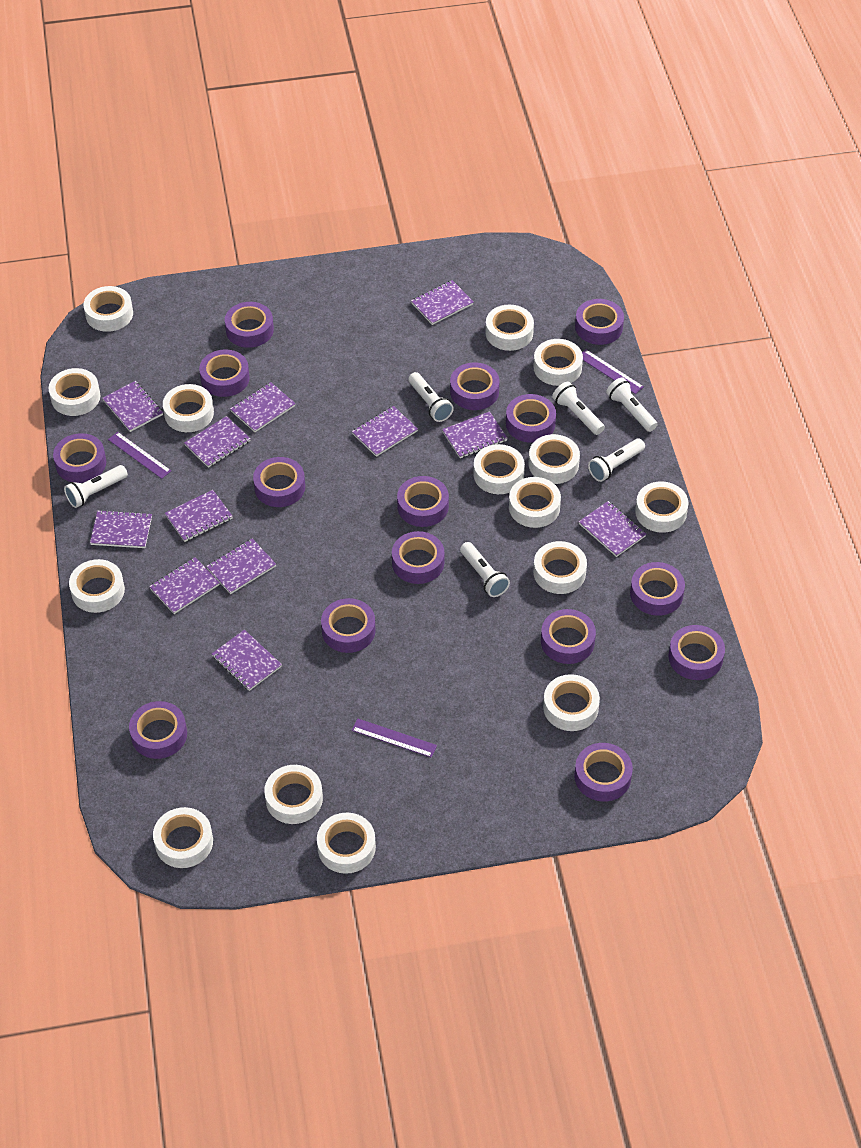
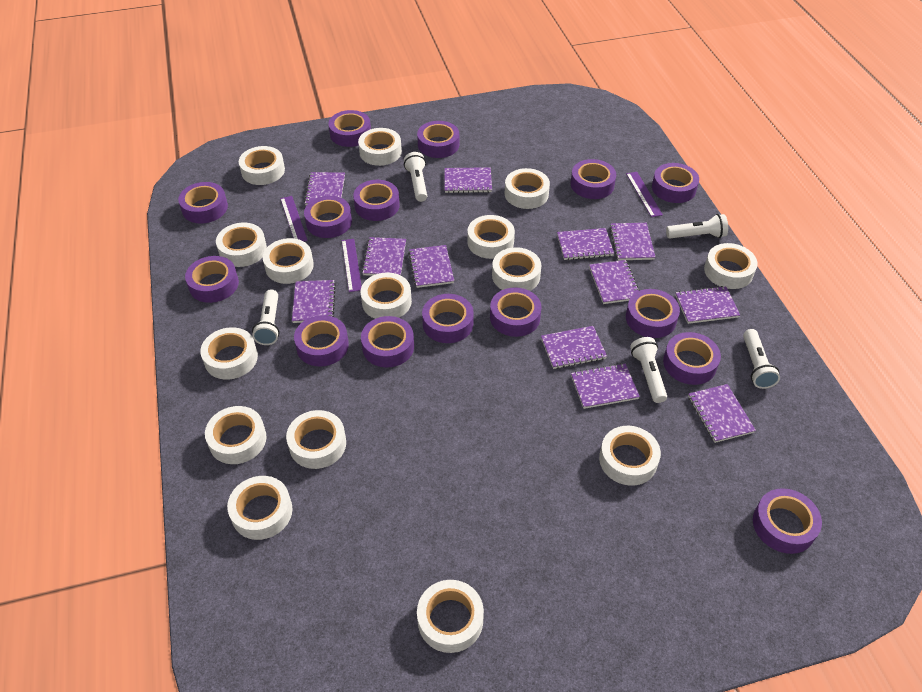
white flashlight: [64,465,128,508] [408,372,454,422] [460,542,510,597] [552,381,605,435] [588,438,645,482] [606,377,658,432] = 6 -> [252,289,279,345] [404,152,427,202] [630,337,667,403] [666,214,728,239] [743,329,780,389] = 5

